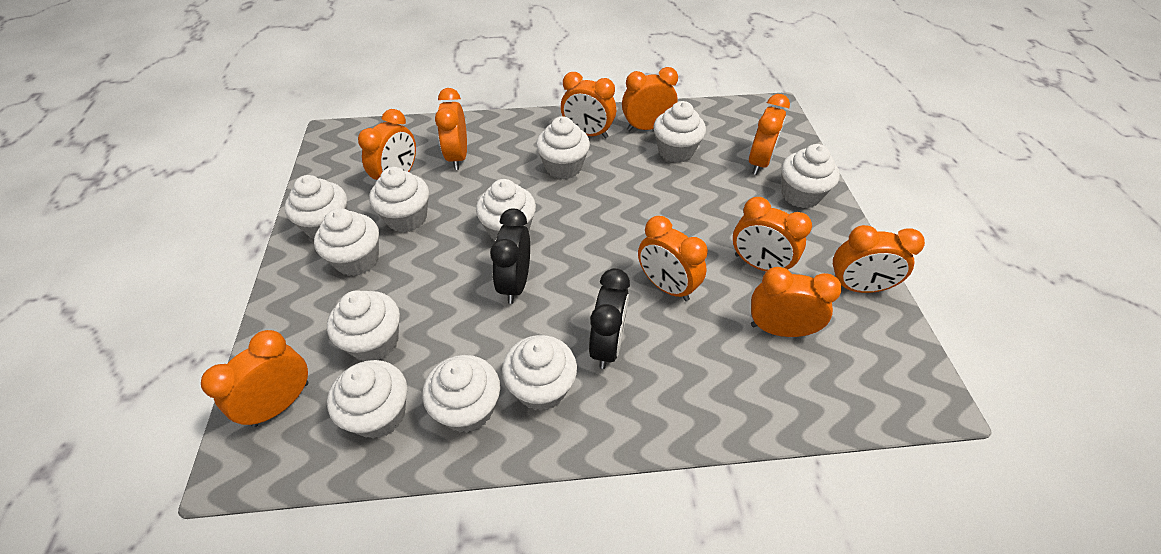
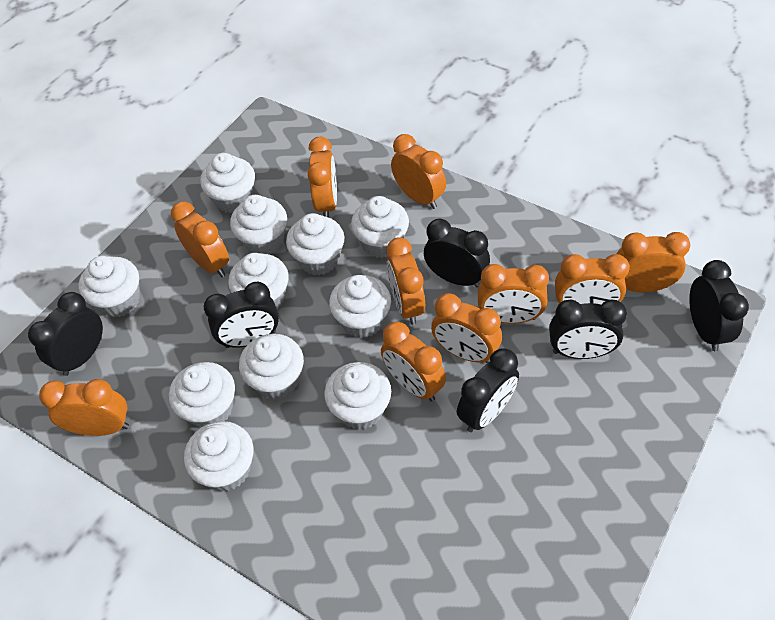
black clock: [490,209,530,304] [589,268,630,369] = 2 -> [28,292,103,376] [204,282,279,348] [424,219,490,287] [457,348,519,432] [549,299,627,359] [689,260,749,351] = 6

